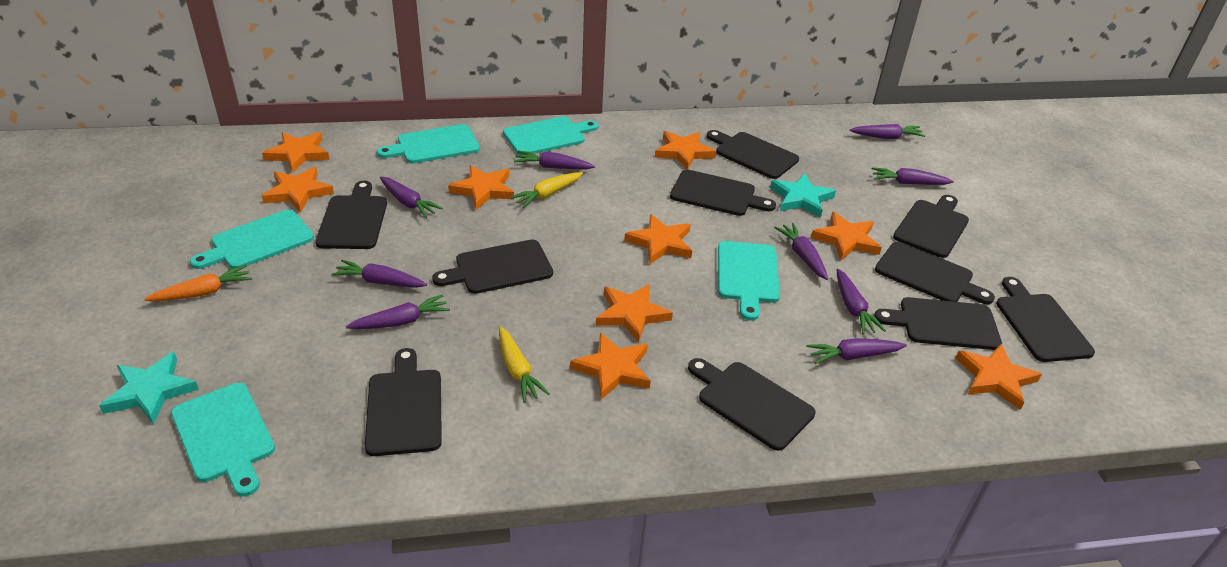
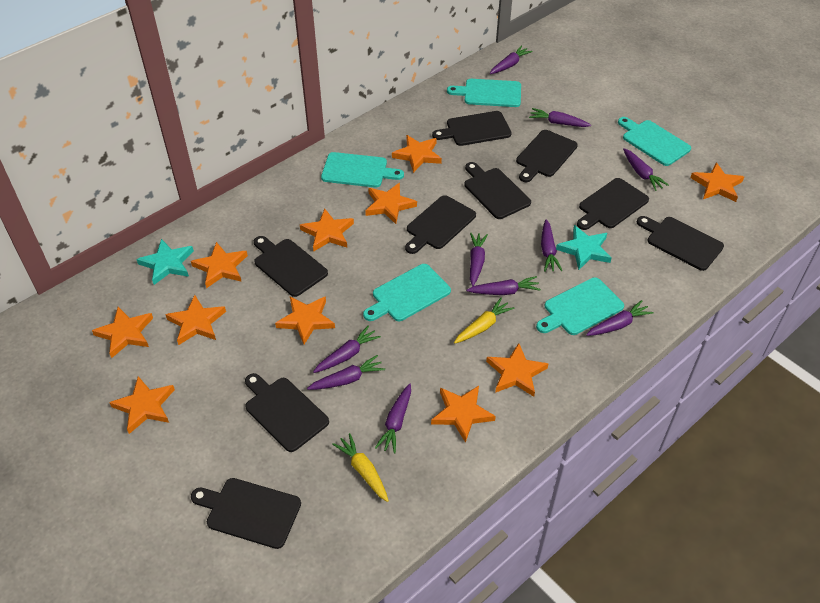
black cutting board: [315,181,387,249] [365,348,442,456] [432,239,553,294] [670,170,776,216] [688,358,815,451] [707,130,799,179] [874,297,1002,350] [875,242,995,304] [893,195,969,258] [996,277,1095,362] = 10 -> [191,478,301,549] [245,373,329,452] [254,236,328,297] [405,195,476,254] [432,111,511,146] [464,162,531,219] [516,130,578,182] [577,178,649,230] [637,216,724,271] = 9
orange carrot: [144,265,252,301] = 1 -> none = 0
orange star: [262,132,330,172] [262,167,334,212] [448,165,514,210] [570,333,651,400] [596,284,673,342] [624,214,692,264] [655,131,716,170] [811,212,882,260] [955,344,1042,410] = 9 -> [92,307,153,358] [109,376,175,434] [165,295,226,345] [191,242,248,288] [275,296,335,344] [300,208,354,251] [365,183,417,224] [392,135,442,173] [431,386,496,443] [486,343,548,397] [690,162,744,202] = 11
purple carrot: [331,260,427,288] [346,294,450,329] [380,177,443,218] [514,151,595,170] [774,223,828,280] [807,338,907,364] [837,269,886,334] [850,124,925,139] [872,167,954,185] = 9 -> [307,355,385,390] [313,325,381,373] [375,383,411,453] [466,276,541,295] [470,233,488,286] [490,46,533,74] [529,108,591,127] [541,220,562,272] [586,300,654,336] [623,148,669,191] = 10

